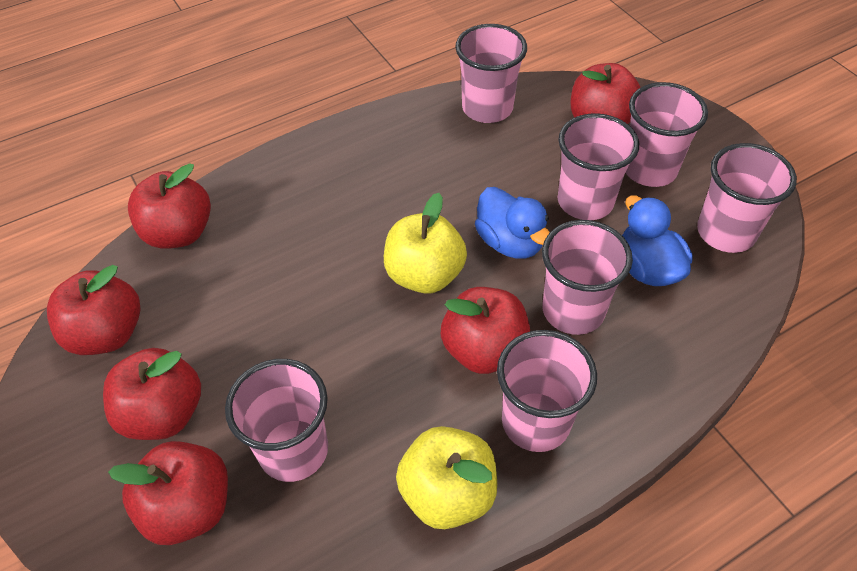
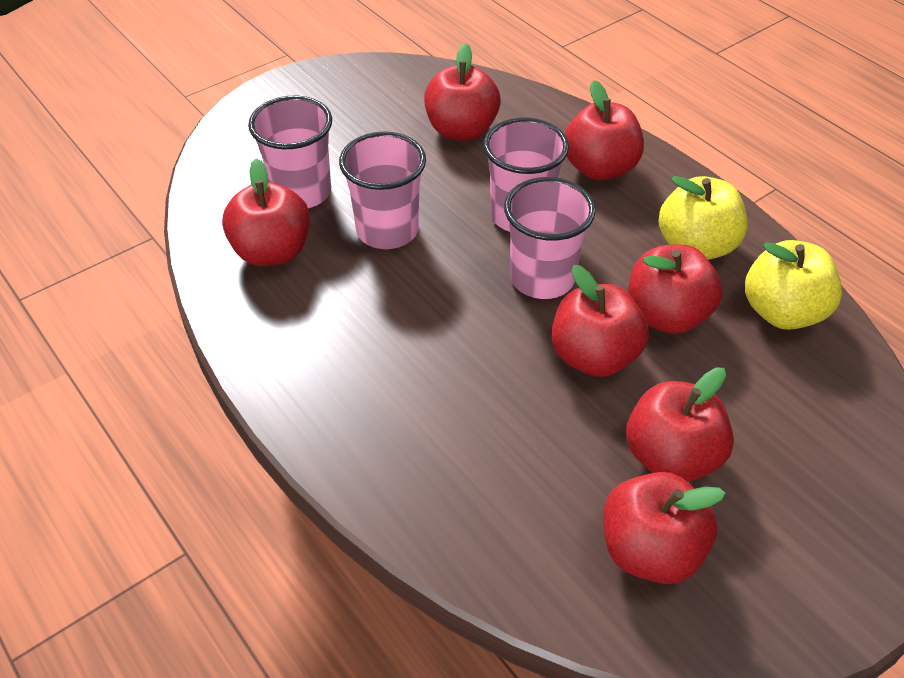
blue duck: [475,187,550,258] [622,195,693,286] = 2 -> none = 0
pink cup: [225,359,328,482] [455,24,527,123] [497,330,597,452] [542,220,633,335] [558,113,639,220] [625,82,708,187] [697,143,797,253] = 7 -> [248,96,332,209] [339,132,426,249] [483,118,569,232] [504,177,596,299] = 4
red apple: [47,265,141,355] [103,348,201,440] [108,441,228,545] [128,163,211,249] [441,287,530,374] [571,63,641,124] = 6 -> [222,158,310,266] [424,43,501,141] [552,265,649,377] [565,80,644,181] [603,472,726,584] [626,367,734,482] [628,244,723,334] = 7

